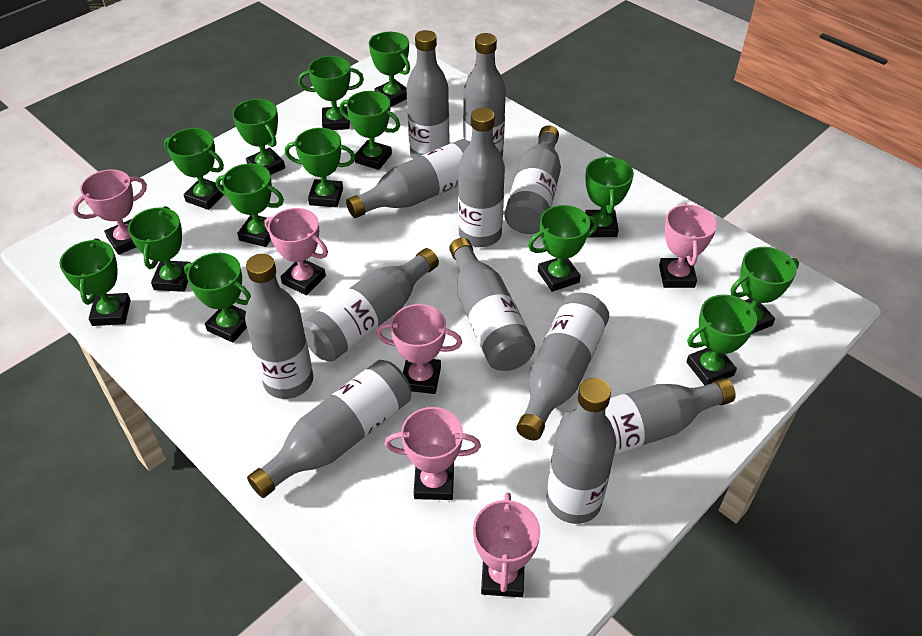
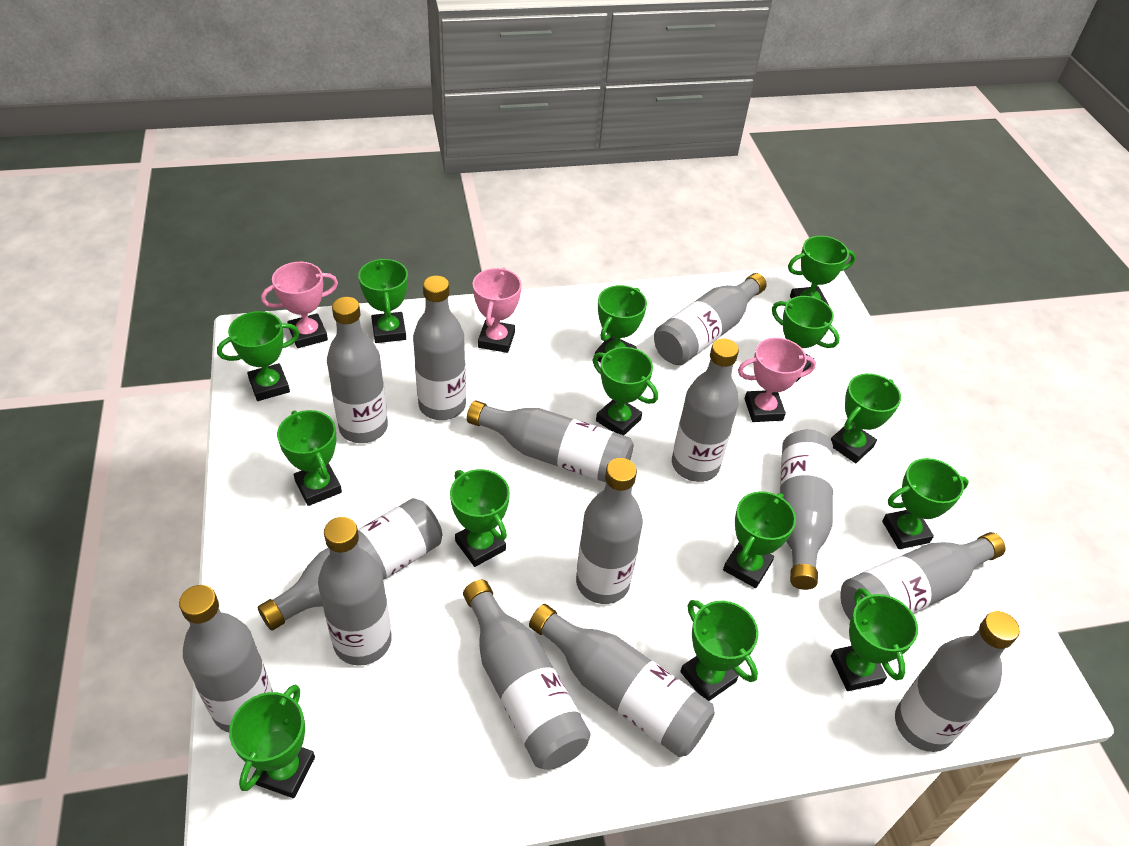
grey bottle: [245,254,313,399] [247,360,411,498] [303,248,439,362] [346,139,470,218] [406,30,449,159] [450,238,535,371] [458,108,505,247] [463,33,506,158] [504,125,561,234] [516,293,609,440] [546,378,616,524] [560,378,736,455] = 12 -> [179,585,273,732] [257,498,442,631] [318,517,392,666] [327,297,388,443] [413,276,466,420] [463,580,591,770] [467,401,633,482] [529,604,715,757] [576,458,643,604] [654,273,767,365] [672,338,739,482] [780,430,833,590] [840,532,1005,620] [895,611,1020,752] = 14
pink trophy: [72,169,147,255] [265,208,328,295] [376,304,462,394] [385,407,481,500] [473,492,540,597] [659,203,717,288] = 6 -> [261,262,338,348] [473,268,522,353] [738,337,816,422] = 3

